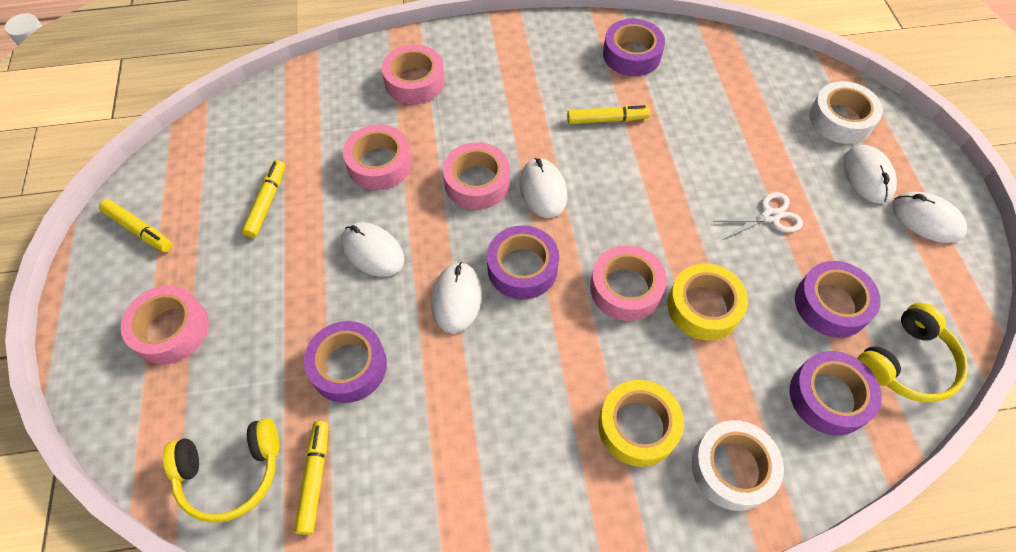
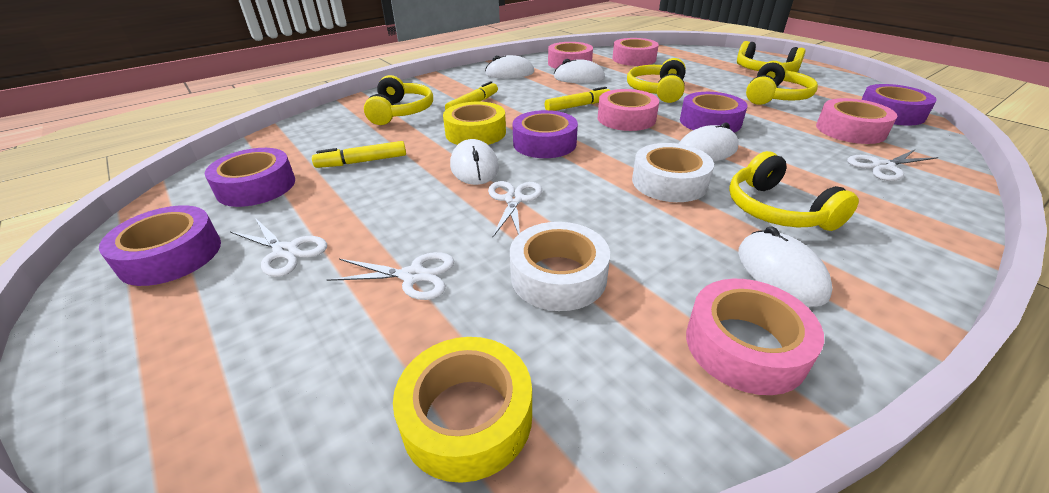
white scissors: [713,192,803,240] = 1 -> [230,218,327,277] [327,252,454,300] [488,181,542,238] [847,150,938,181] = 4
yellow headphones: [163,418,279,523] [857,303,968,402] = 2 -> [364,75,433,125] [627,58,686,103] [729,151,859,231] [737,41,805,72] [746,61,818,105] = 5
yellow marker: [99,199,172,252] [242,160,285,238] [294,421,328,535] [567,105,650,124] = 4 -> [312,141,406,168] [445,81,498,110] [545,87,610,111] = 3

